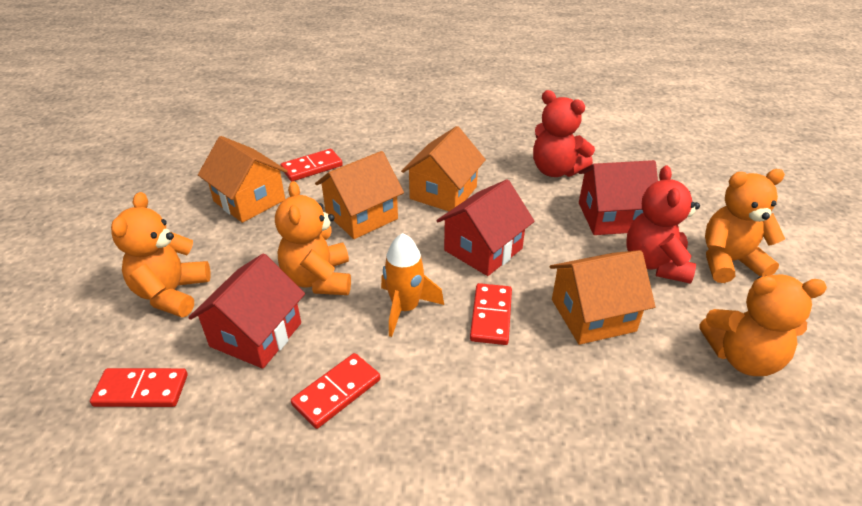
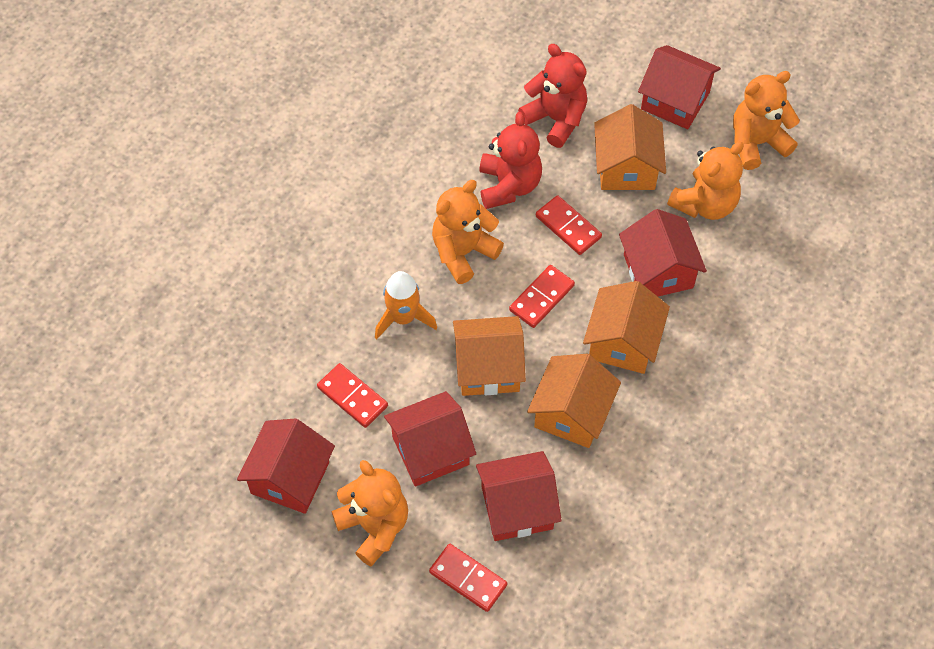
red house: [188,253,305,369] [437,179,535,276] [578,160,658,235] = 3 -> [237,418,335,514] [384,391,476,487] [476,451,562,541] [619,209,707,297] [638,45,721,129] = 5

